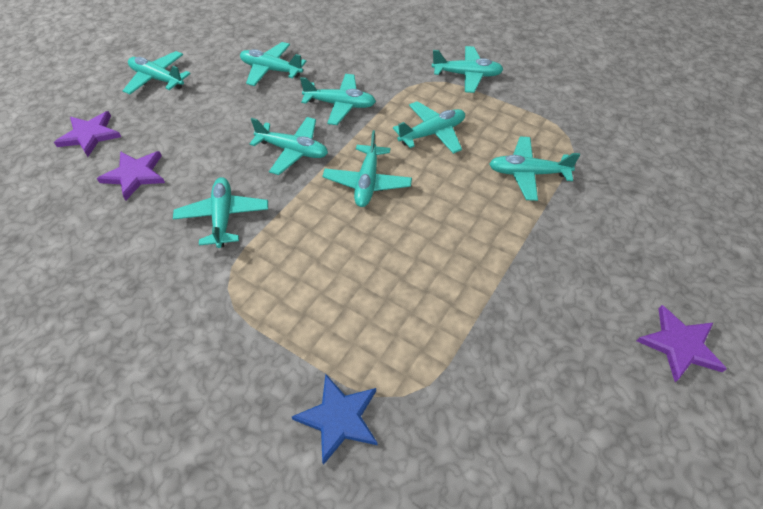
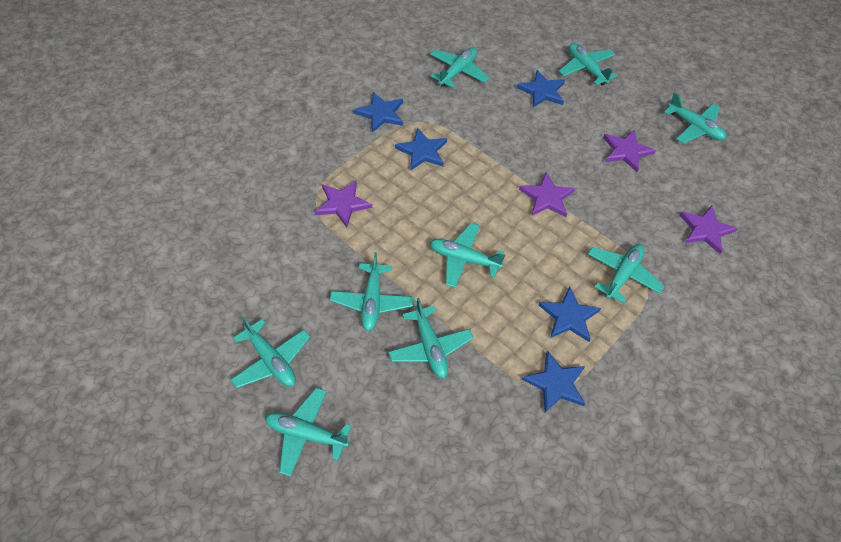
blue star: [292,374,378,465] = 1 -> [354,92,403,133] [395,127,447,171] [516,70,565,108] [522,351,586,412] [538,287,601,342] = 5
purple star: [54,111,121,157] [97,151,165,201] [637,305,727,382] = 3 -> [315,180,372,228] [519,172,575,217] [603,130,656,172] [679,205,738,254] = 4

